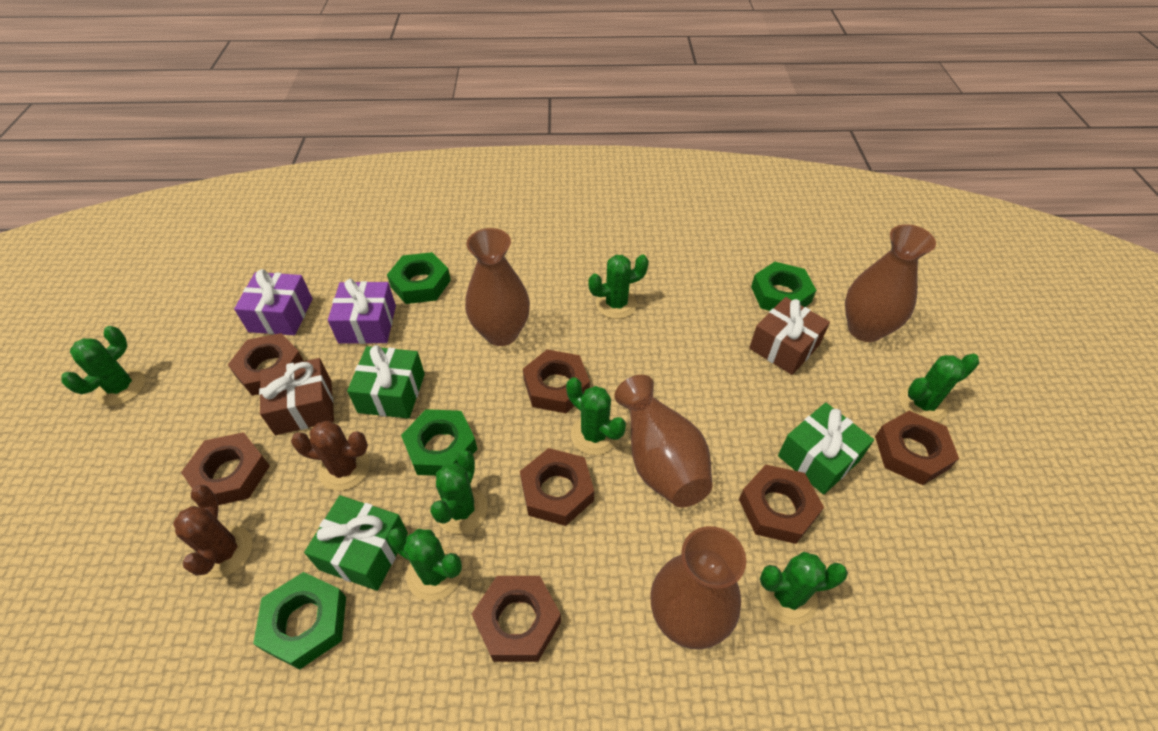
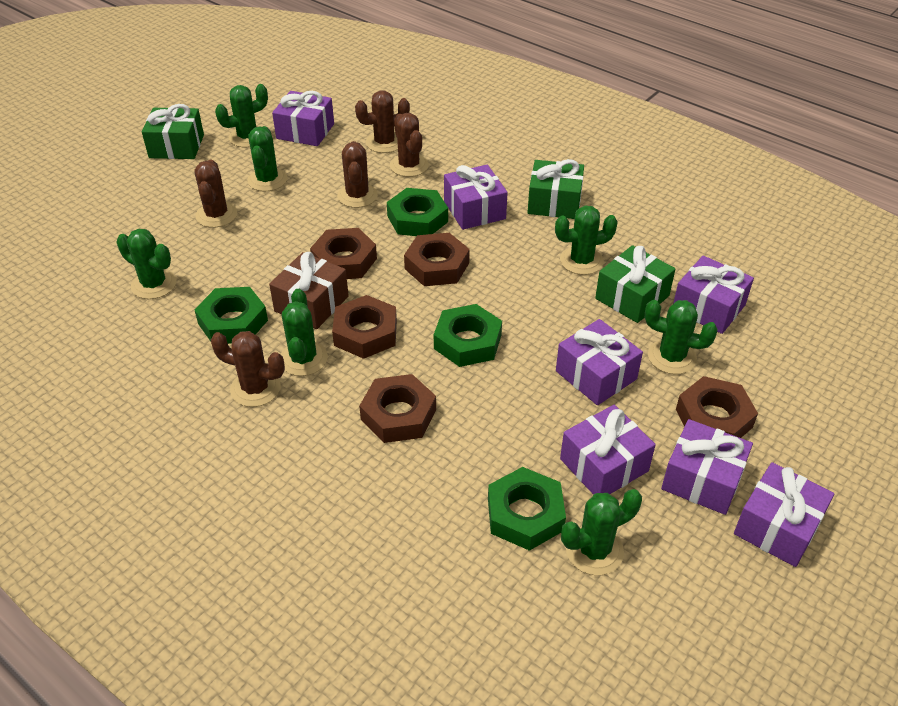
brown cactus: [173,485,252,578] [291,421,370,491] = 2 -> [195,160,237,228] [211,331,285,407] [337,141,378,208] [355,90,410,153] [390,113,429,177] = 5
brown gift: [259,358,334,435] [749,297,830,375] = 2 -> [269,252,349,329] = 1
brown nut: [181,432,270,505] [228,333,304,396] [472,576,561,662] [520,448,594,526] [523,350,590,413] [739,465,824,544] [875,411,959,485] = 7 -> [310,228,377,279] [332,295,397,359] [359,374,436,443] [404,233,470,286] [676,376,758,438] = 5
brown vase: [465,228,530,346] [615,375,713,507] [651,526,746,650] [845,224,936,342] = 4 -> none = 0
purple gift: [234,269,313,335] [328,279,396,344] = 2 -> [272,91,334,146] [444,165,508,230] [556,319,643,405] [560,405,656,495] [661,419,753,515] [673,256,754,334] [734,462,834,567] = 7

